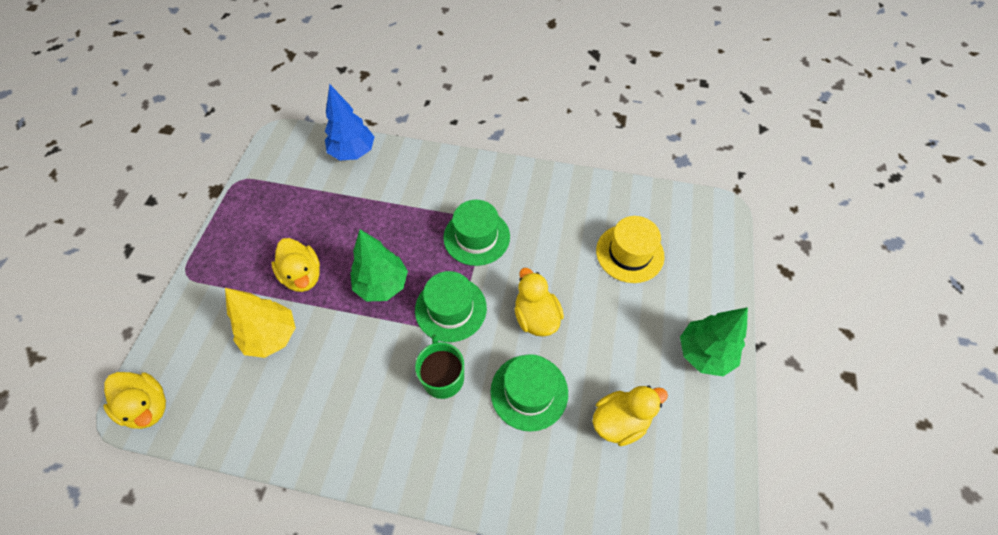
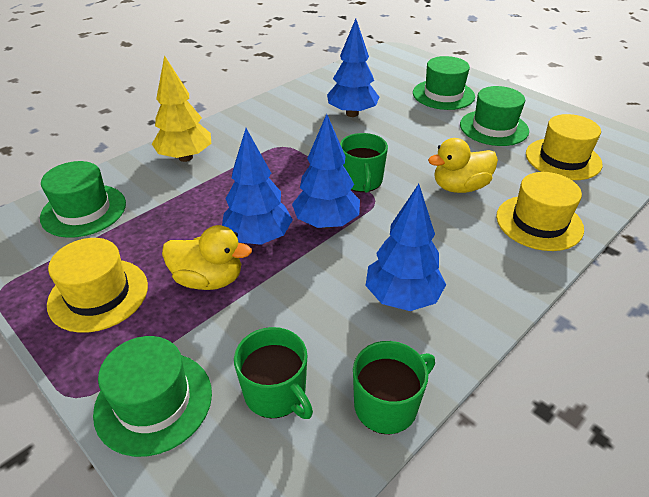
blue tree: [325,84,374,161] = 1 -> [222,128,293,245] [292,114,360,229] [327,19,379,117] [365,184,446,311] = 4
green hat: [415,271,487,342] [443,200,510,266] [491,354,568,432] = 3 -> [40,161,126,238] [93,336,212,457] [413,56,475,110] [460,86,529,146] = 4
green mug: [415,334,464,399] = 1 -> [234,327,313,419] [340,133,388,193] [353,341,435,434] = 3
green tree: [351,230,408,301] [680,307,748,376] = 2 -> none = 0
yellow duck: [103,372,166,429] [272,238,320,292] [514,268,564,337] [593,386,668,446] = 4 -> [162,225,252,290] [428,138,498,193] = 2
yellow hat: [596,216,665,283] = 1 -> [47,238,148,333] [496,172,584,251] [526,114,602,180] = 3

